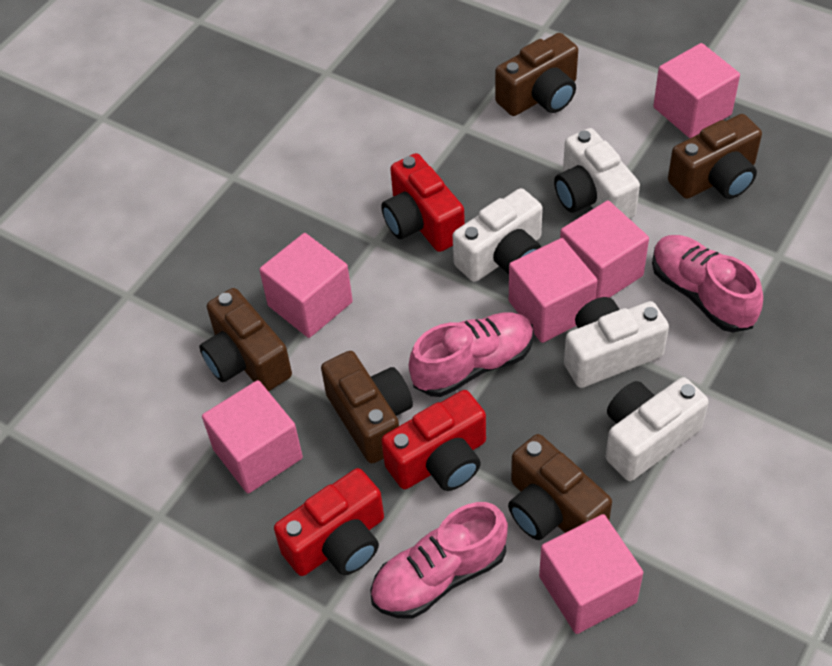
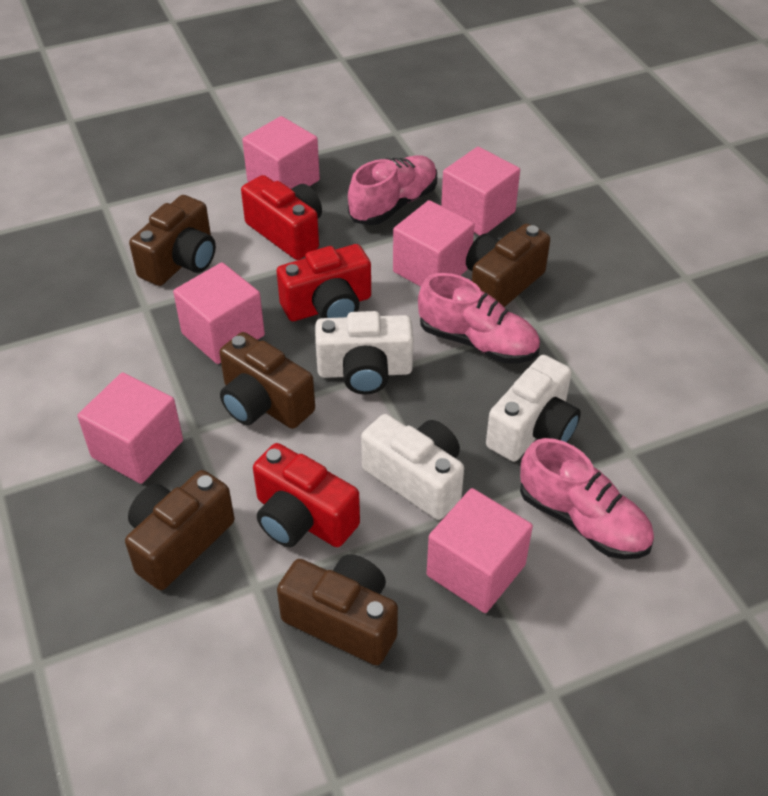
white camera: [453,188,543,282] [554,128,640,219] [564,297,669,388] [606,377,709,481] = 4 -> [315,311,413,395] [361,414,464,520] [486,355,581,462] = 3

